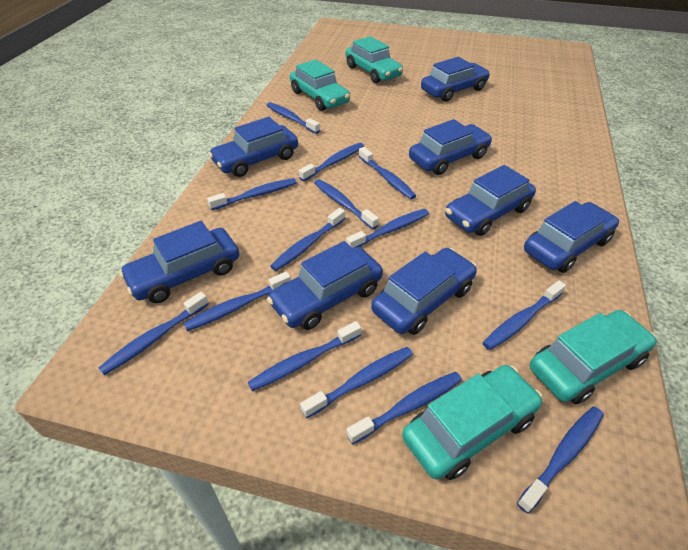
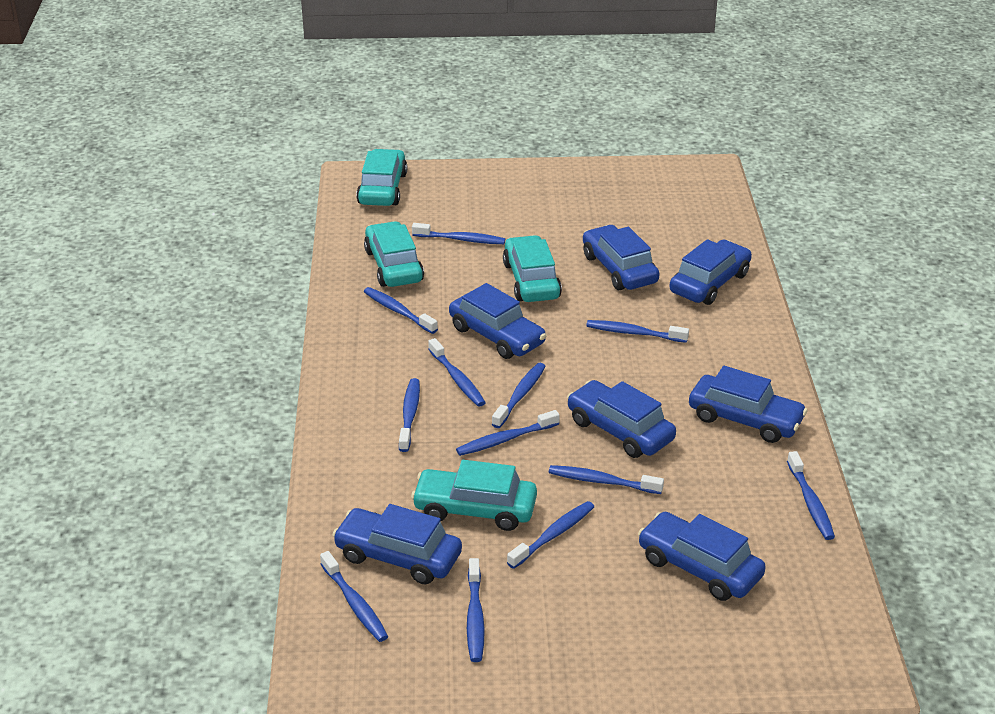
blue car: [119,221,239,303] [209,117,298,177] [267,241,383,330] [371,248,477,335] [409,119,492,175] [421,57,490,102] [445,165,536,236] [524,201,619,273] = 8 -> [332,504,462,585] [449,283,546,359] [567,380,676,458] [583,225,660,290] [638,512,766,601] [670,239,752,305] [689,366,808,443] = 7
blue toothbrush: [99,292,209,375] [183,271,291,331] [207,178,297,210] [248,321,361,391] [267,102,320,134] [270,208,345,271] [299,143,364,181] [300,347,413,418] [314,179,379,229] [346,209,429,248] [346,372,462,444] [359,147,416,199] [483,280,566,350] [517,407,604,514] = 14 -> [320,551,388,642] [364,287,438,334] [399,378,420,452] [412,223,505,244] [428,338,486,407] [456,410,560,456] [467,558,485,662] [492,363,546,428] [507,501,594,569] [549,465,664,494] [586,320,689,343] [787,451,835,540] = 12

